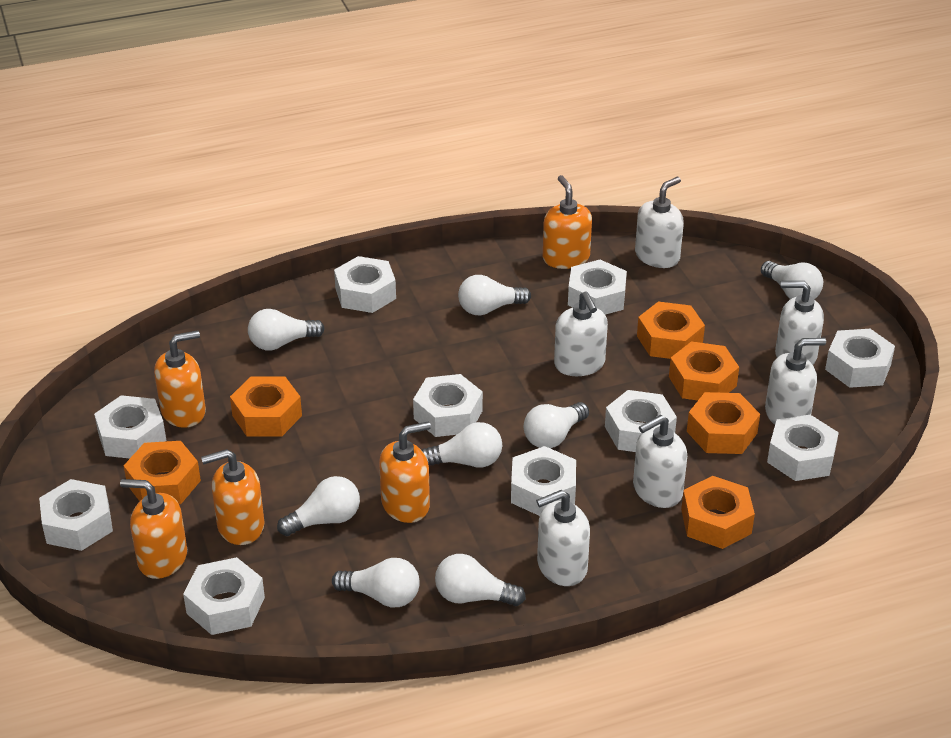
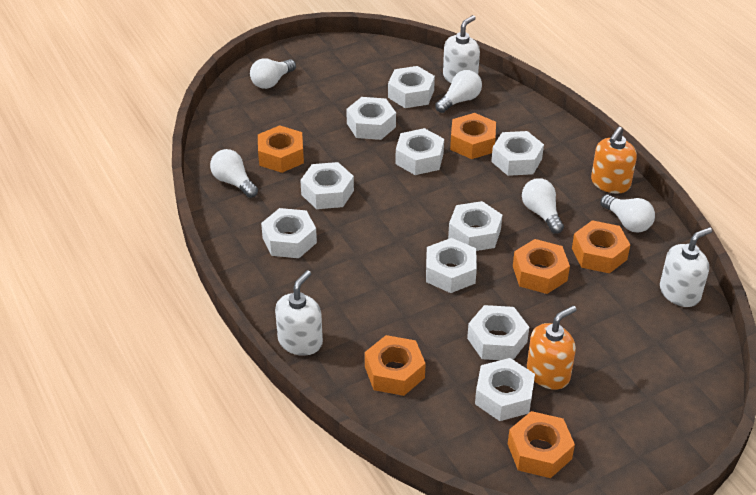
orange soap dispenser: [120,479,187,579] [154,330,206,428] [201,449,265,545] [379,421,431,523] [543,175,592,269] = 5 -> [527,306,576,390] [591,127,637,194] = 2
white light bulb: [248,309,325,351] [277,476,360,536] [332,558,420,607] [422,422,502,467] [435,554,526,606] [458,275,531,316] [523,402,589,449] [761,261,823,299] = 8 -> [210,149,258,198] [250,58,296,89] [435,70,482,113] [522,178,564,234] [600,194,655,232] = 5
white soap dispenser: [536,490,590,586] [554,291,608,376] [633,415,687,508] [635,177,684,268] [765,338,826,425] [775,281,824,365] = 6 -> [275,270,323,356] [443,15,480,83] [660,227,712,307] = 3

